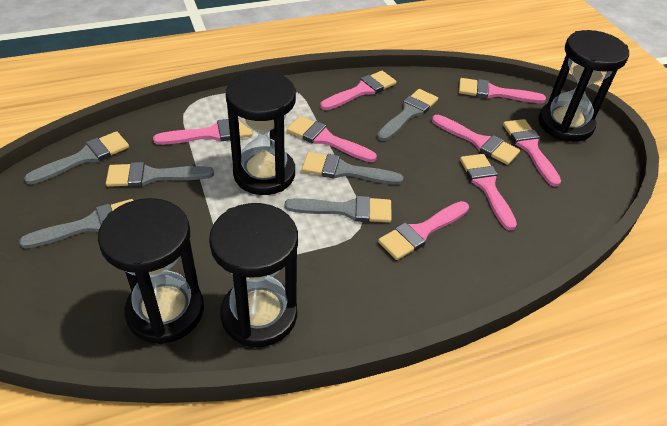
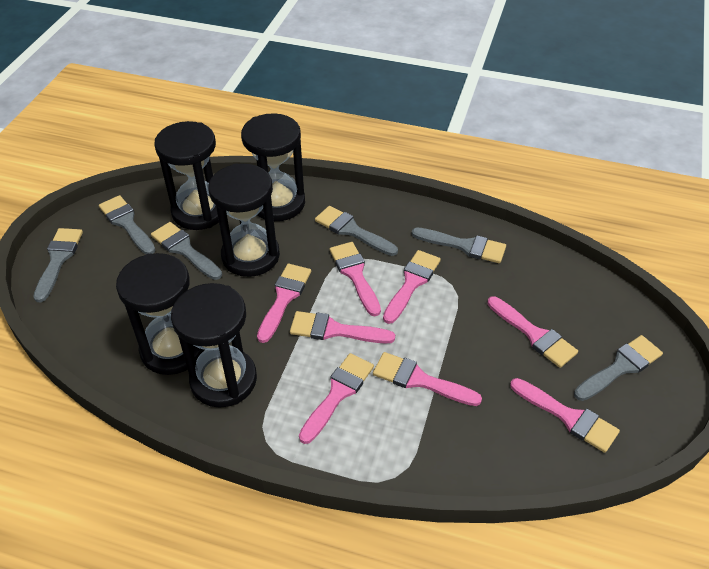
black hourglass: [98,198,204,344] [209,203,298,347] [226,71,296,195] [538,30,629,142] = 4 -> [116,253,204,375] [155,121,219,230] [171,283,257,408] [208,164,280,277] [241,113,305,221] = 5

